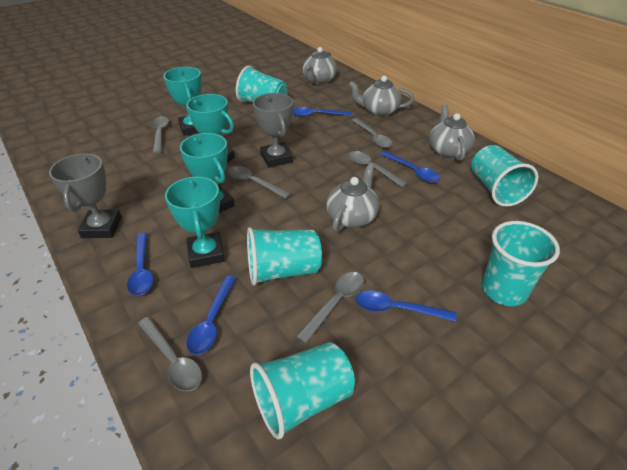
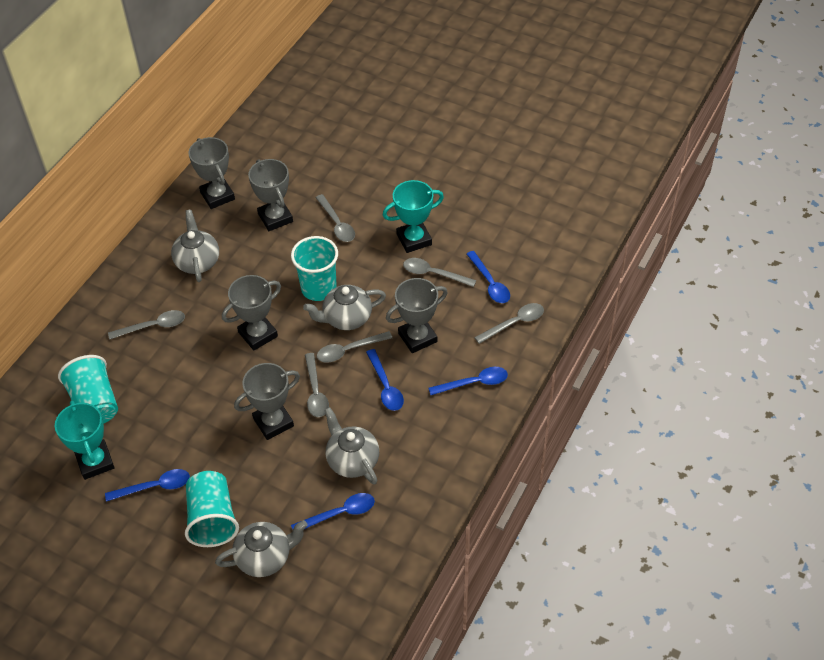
grey trophy: [49,153,122,238] [253,93,293,168] = 2 -> [188,137,235,209] [222,275,281,350] [234,363,300,440] [248,159,293,231] [386,278,448,353] = 5
turquoise cup: [236,66,288,103] [247,227,322,286] [250,342,355,439] [471,145,538,207] [482,221,560,306] = 5 -> [58,355,118,424] [185,471,239,547] [291,236,338,301] = 3
turquoise trophy: [163,67,202,136] [165,177,225,268] [180,133,235,213] [186,94,235,163] = 4 -> [55,401,115,480] [383,180,444,253] = 2

